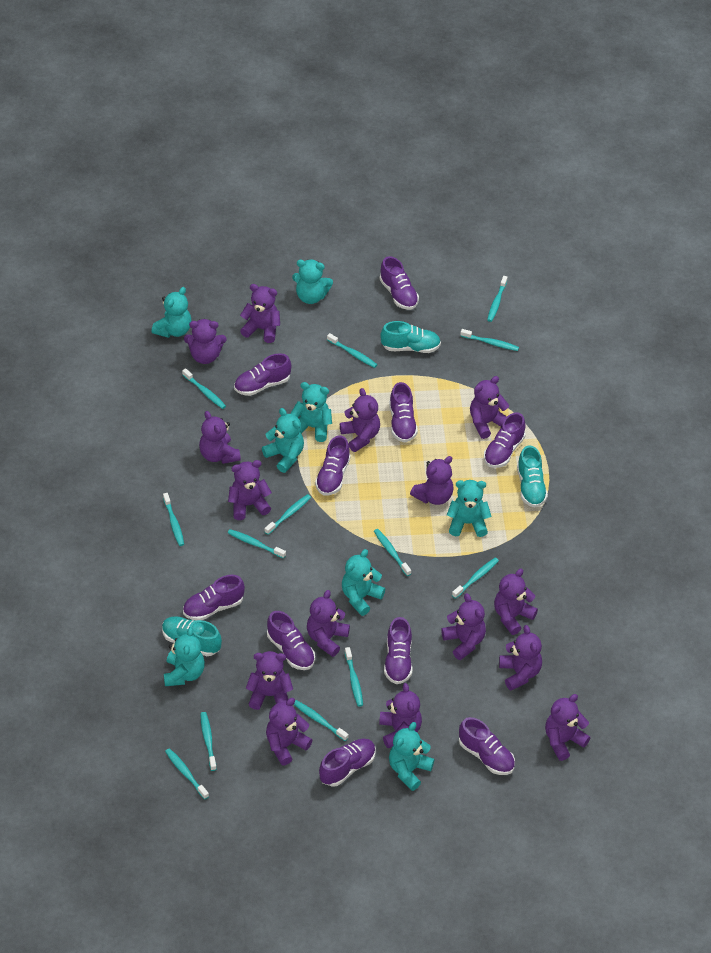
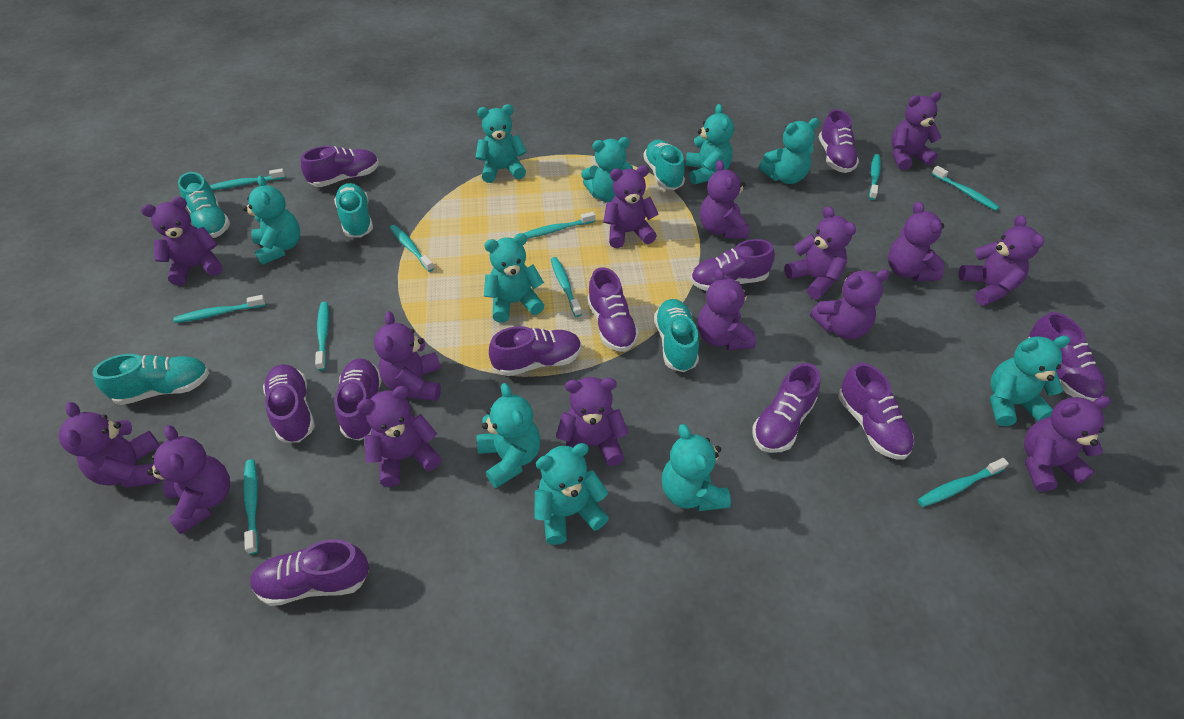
purple shoe: [183,575,245,620] [234,353,291,396] [267,611,315,670] [315,435,351,495] [319,739,376,787] [380,256,419,310] [384,617,413,684] [389,382,418,442] [459,717,515,775] [484,412,526,468] = 10 -> [250,539,369,606] [263,364,315,443] [301,146,379,187] [334,359,382,441] [489,326,581,376] [587,267,639,352] [691,239,775,291] [752,363,820,453] [819,109,859,173] [839,363,914,460] [1029,312,1106,402] = 11
turquoise shoe: [162,616,222,656] [380,321,441,353] [517,445,548,507] = 3 -> [92,354,209,405] [178,172,230,238] [334,183,373,238] [643,140,685,190] [654,299,699,372] = 5
turquoise teddy bear: [152,287,192,338] [164,627,205,686] [262,408,304,473] [290,382,332,442] [292,260,333,304] [342,549,385,616] [389,722,434,791] [447,480,492,537] = 8 -> [243,176,300,265] [475,104,527,183] [477,383,540,488] [484,233,545,322] [534,443,609,545] [581,137,633,203] [662,424,731,511] [685,104,734,184] [759,118,820,184] [990,336,1070,426] = 10
turquoise toothbrush: [163,493,184,546] [165,748,209,799] [182,368,226,409] [200,712,217,771] [228,529,286,559] [265,494,311,535] [294,700,349,741] [327,333,377,368] [345,647,363,707] [374,529,411,576] [452,558,499,599] [460,329,519,351] [487,276,508,322] = 13 -> [173,295,266,323] [210,168,285,190] [243,459,259,554] [315,302,329,371] [390,225,434,272] [523,212,596,239] [551,257,582,317] [869,154,881,200] [917,458,1009,507] [932,166,1000,211] = 10

